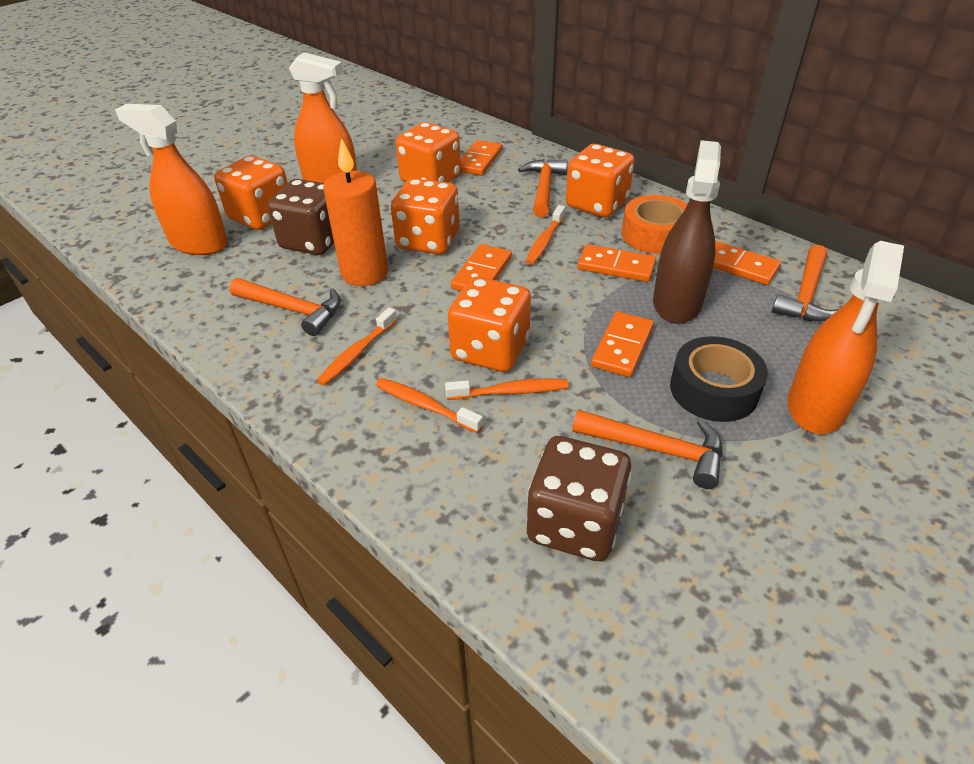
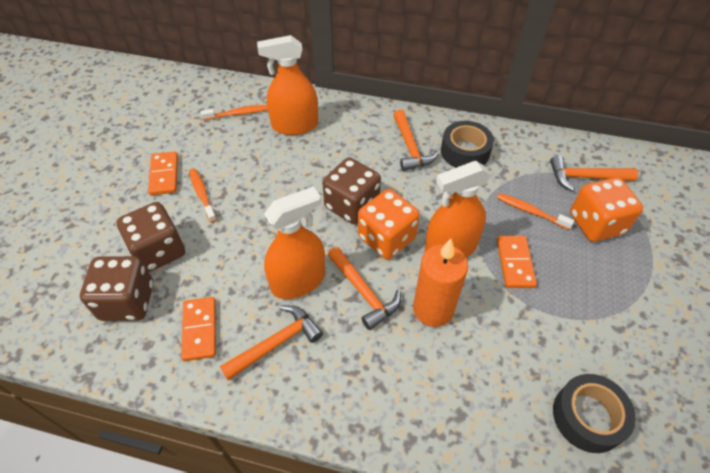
black tape: [670,336,768,422] = 1 -> [441,121,494,168] [553,374,636,453] = 2
brown dice: [268,179,334,255] [526,436,631,561] = 2 -> [80,256,153,321] [116,202,185,272] [323,158,381,224] = 3
brown spray bottle: [653,140,721,324] = 1 -> none = 0
orange dice: [214,155,288,230] [391,178,460,254] [396,122,461,183] [448,277,531,372] [566,144,635,217] = 5 -> [358,189,420,259] [570,177,643,242] = 2
orange domino: [451,244,512,291] [460,140,502,175] [577,244,656,282] [591,312,654,377] [713,241,781,285] = 5 -> [148,152,178,195] [181,297,216,361] [497,236,537,288] = 3
orange tape: [622,195,688,254] = 1 -> none = 0
orange toothbrush: [317,307,397,386] [376,378,483,433] [445,378,568,400] [525,205,565,265] = 4 -> [189,168,217,223] [200,105,268,120] [497,193,575,230] = 3

